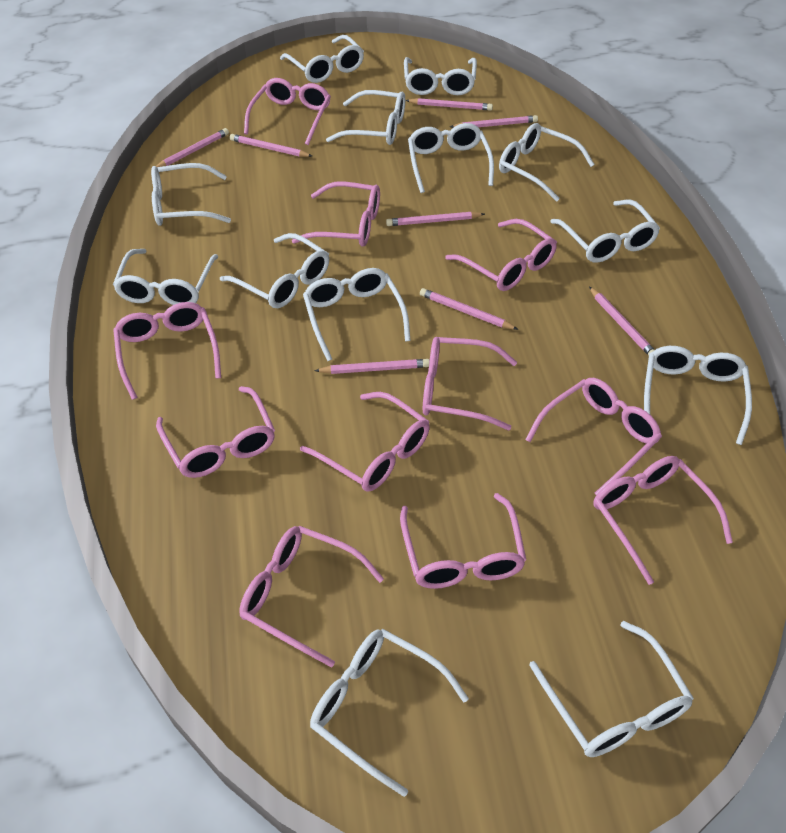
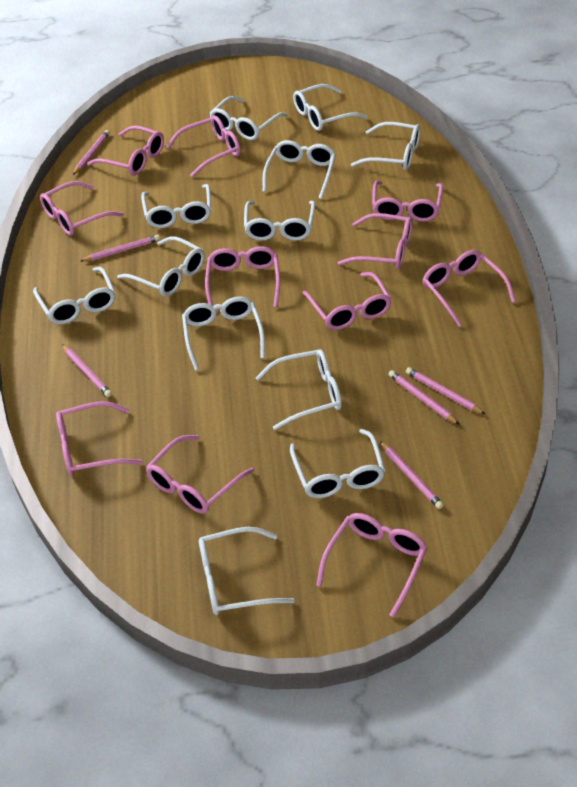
pink pencil: [156,128,229,167] [230,134,312,157] [314,359,430,374] [386,212,485,226] [406,98,493,111] [420,288,518,330] [450,115,538,128] [589,287,654,356] = 8 -> [62,344,112,397] [73,130,110,175] [80,235,160,261] [380,441,444,509] [389,370,460,425] [406,367,485,414] = 6
white glasses: [113,249,218,305] [151,163,231,226] [220,233,329,308] [280,35,364,83] [303,268,411,361] [310,629,469,797] [326,90,405,145] [404,57,477,95] [408,123,494,193] [499,123,595,202] [529,621,694,757] [550,199,660,263] [644,346,752,445] = 13 -> [33,267,115,324] [117,236,205,296] [141,184,211,228] [182,297,265,371] [199,527,295,615] [209,96,288,140] [244,201,315,241] [256,349,342,430] [263,140,336,199] [290,429,386,498] [293,84,368,131] [351,122,420,170] = 12

